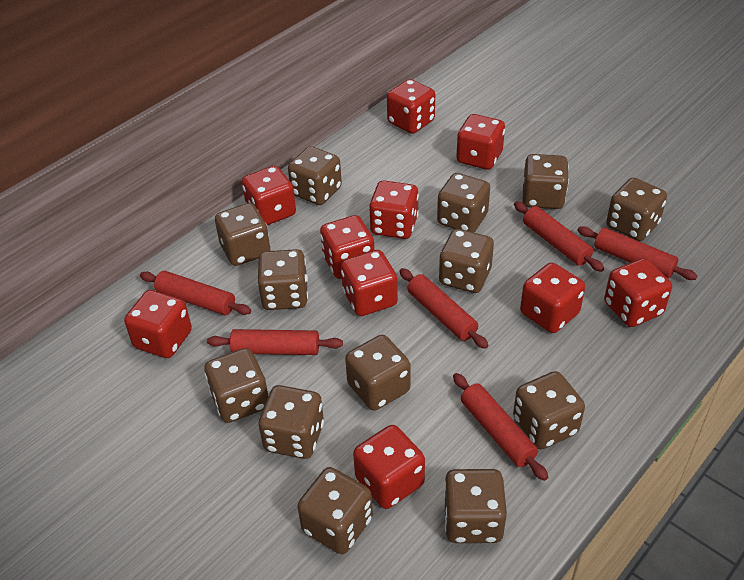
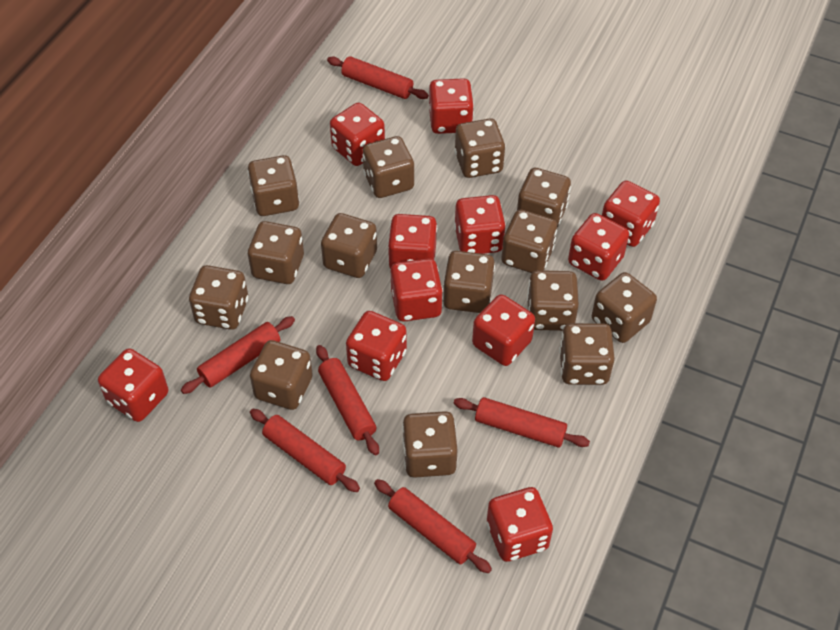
brown dice: [204,348,268,423] [215,203,271,266] [257,249,308,310] [259,385,324,459] [288,146,342,205] [297,467,373,554] [345,335,410,410] [437,173,490,232] [439,229,494,293] [443,469,507,543] [513,371,585,449] [523,154,569,209] [606,178,667,241] = 13 -> [189,265,248,330] [248,155,299,216] [248,221,304,284] [250,340,313,410] [321,213,377,278] [362,136,414,198] [402,411,458,478] [443,251,495,313] [455,118,505,178] [501,210,557,273] [517,168,571,227] [527,270,579,331] [559,323,615,385] [592,272,657,343] = 14
red dice: [124,290,192,358] [242,166,296,225] [320,215,374,279] [341,250,398,316] [353,425,425,509] [369,180,419,239] [387,79,435,134] [456,114,505,170] [520,262,585,333] [604,258,672,327] = 10 -> [98,348,168,422] [330,102,385,166] [346,311,407,381] [388,214,437,269] [391,258,443,322] [429,78,474,134] [454,195,506,254] [472,294,535,366] [487,487,553,562] [568,213,629,281] [602,180,660,247] = 11

